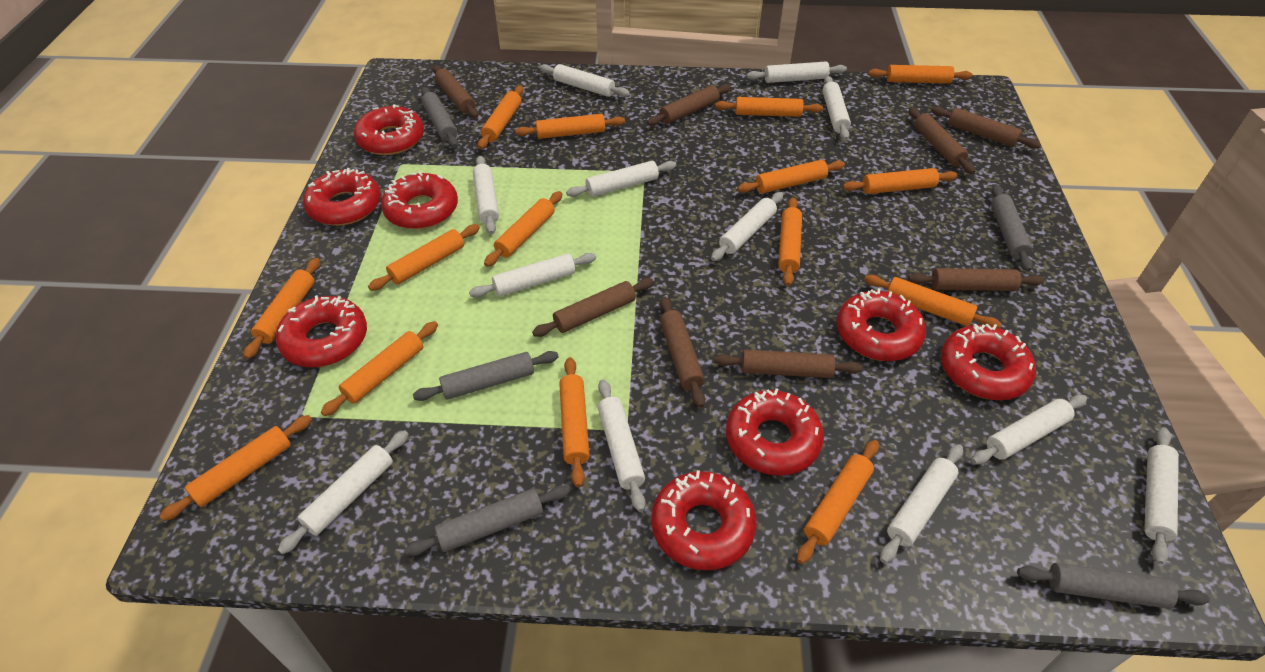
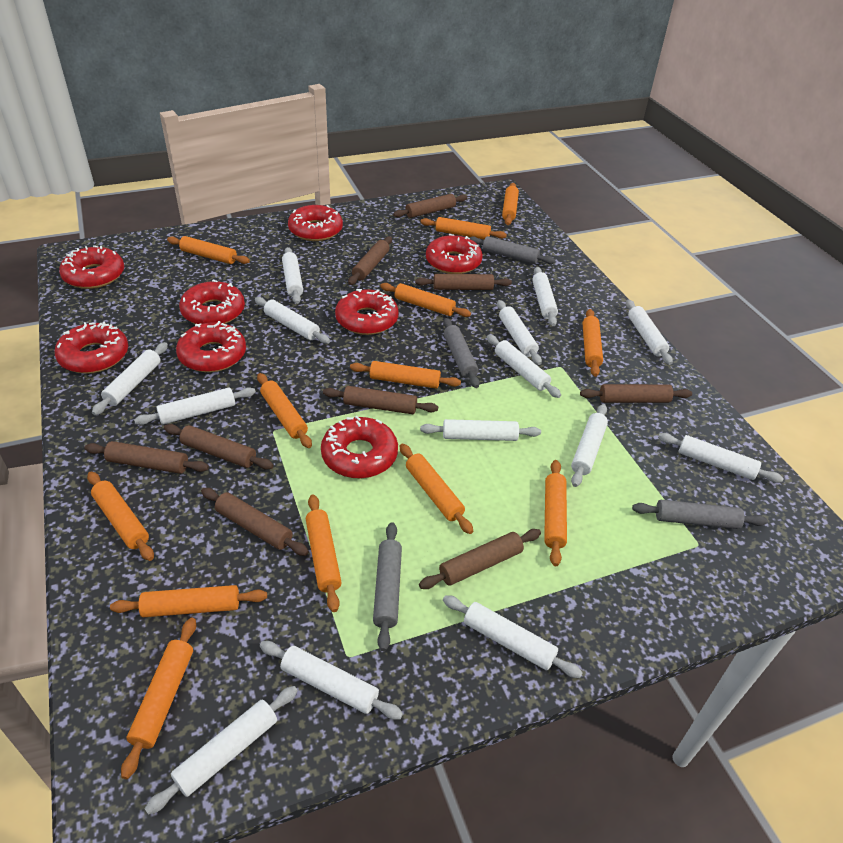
brown rolling pin: [432,65,478,118] [532,278,654,337] [647,84,731,126] [660,296,705,408] [714,349,862,378] [908,268,1044,291] [909,107,975,174] [931,106,1041,149] = 8 -> [84,441,209,474] [164,424,274,470] [201,488,309,556] [323,386,438,414] [348,236,392,285] [393,194,467,218] [415,274,512,290] [419,529,541,589] [580,384,692,403] = 9
grey rolling pin: [405,485,570,556] [413,351,559,401] [421,87,458,147] [991,185,1033,272] [1017,562,1210,609] = 5 -> [373,522,402,651] [443,318,480,388] [469,236,555,264] [632,500,768,529] = 4
orange rolling pin: [159,415,312,521] [244,258,320,359] [321,321,438,416] [368,224,480,291] [478,86,524,149] [484,191,562,267] [515,114,625,139] [559,357,590,487] [715,97,823,117] [737,160,845,193] [778,198,802,286] [797,440,879,564] [843,168,958,194] [864,275,1001,328] [868,65,972,84] = 15 -> [87,472,154,561] [110,585,267,617] [121,618,196,779] [167,236,250,264] [257,373,312,448] [306,494,342,612] [350,361,461,389] [380,283,471,317] [400,444,473,534] [421,217,507,239] [502,183,519,225] [544,460,567,566] [582,309,603,377] = 13
white rolling pin: [278,430,409,554] [469,253,596,298] [473,156,499,234] [539,64,630,97] [566,161,676,197] [598,379,646,512] [711,192,783,261] [747,61,847,83] [822,76,851,140] [880,444,963,563] [971,395,1087,465] [1144,427,1179,565] = 12 -> [92,342,168,415] [134,387,256,425] [145,686,298,815] [255,297,330,344] [260,641,403,720] [282,247,303,304] [420,419,541,441] [443,595,583,678] [487,335,561,398] [497,300,542,365] [532,267,558,326] [571,404,608,487] [626,300,673,365] [658,433,784,483] = 14

